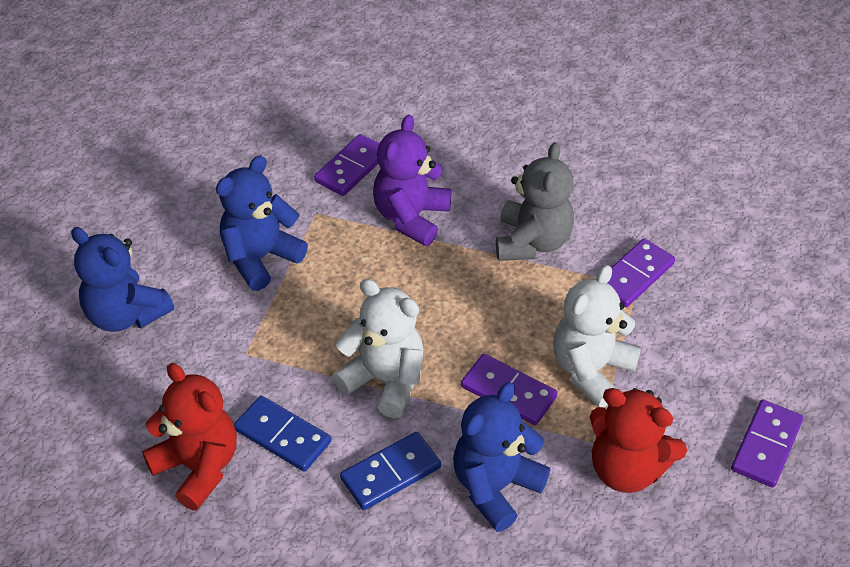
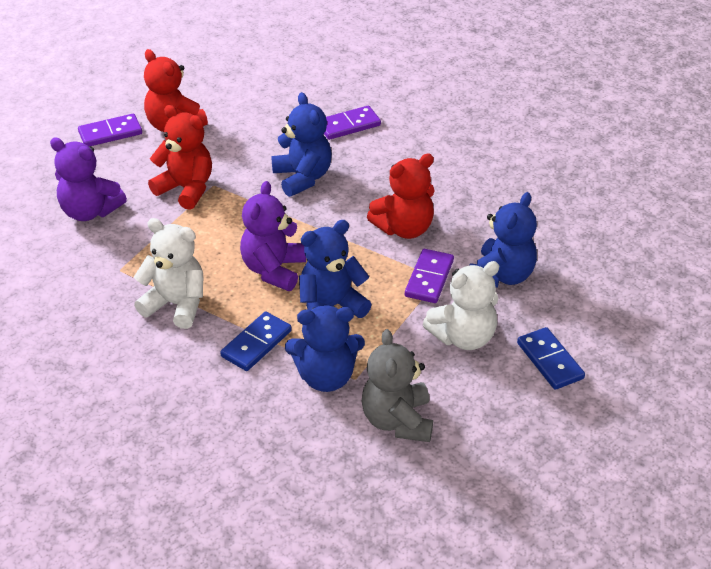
blue teddy bear: [71,227,174,332] [216,156,308,291] [453,382,550,532] = 3 -> [271,92,332,197] [285,305,365,392] [299,220,372,318] [469,192,537,288] = 4
purple domino: [314,134,379,196] [461,354,558,425] [608,238,675,307] [731,400,803,488] = 4 -> [78,114,142,147] [324,106,381,140] [405,249,454,303] = 3
purple teddy bear: [373,115,451,246] = 1 -> [50,137,127,221] [240,181,306,291] = 2
red teddy bear: [142,363,237,511] [590,388,687,493] = 2 -> [144,49,208,132] [148,105,212,210] [367,153,435,239] = 3

